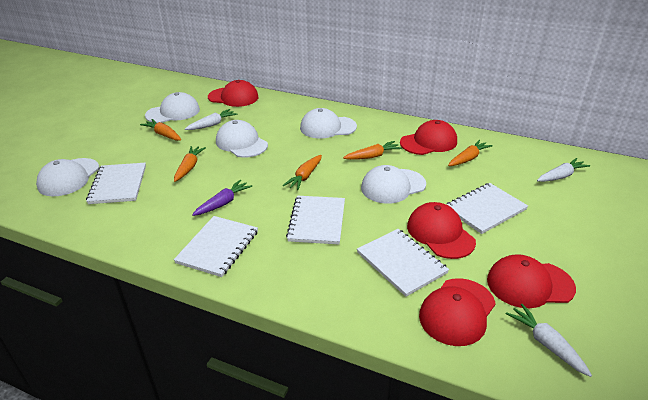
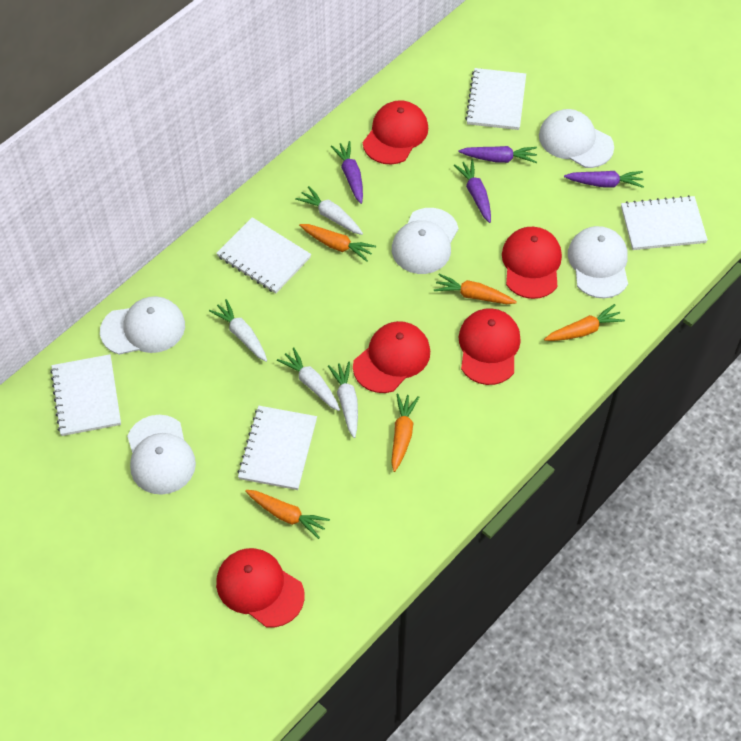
purple carrot: [192,180,252,216] = 1 -> [331,141,363,204] [454,160,491,223] [459,146,537,163] [564,171,644,188] = 4
white carrot: [185,109,237,130] [506,304,592,377] [537,158,590,182] = 3 -> [209,299,267,362] [277,347,340,411] [295,186,363,235] [328,362,358,438] = 4

